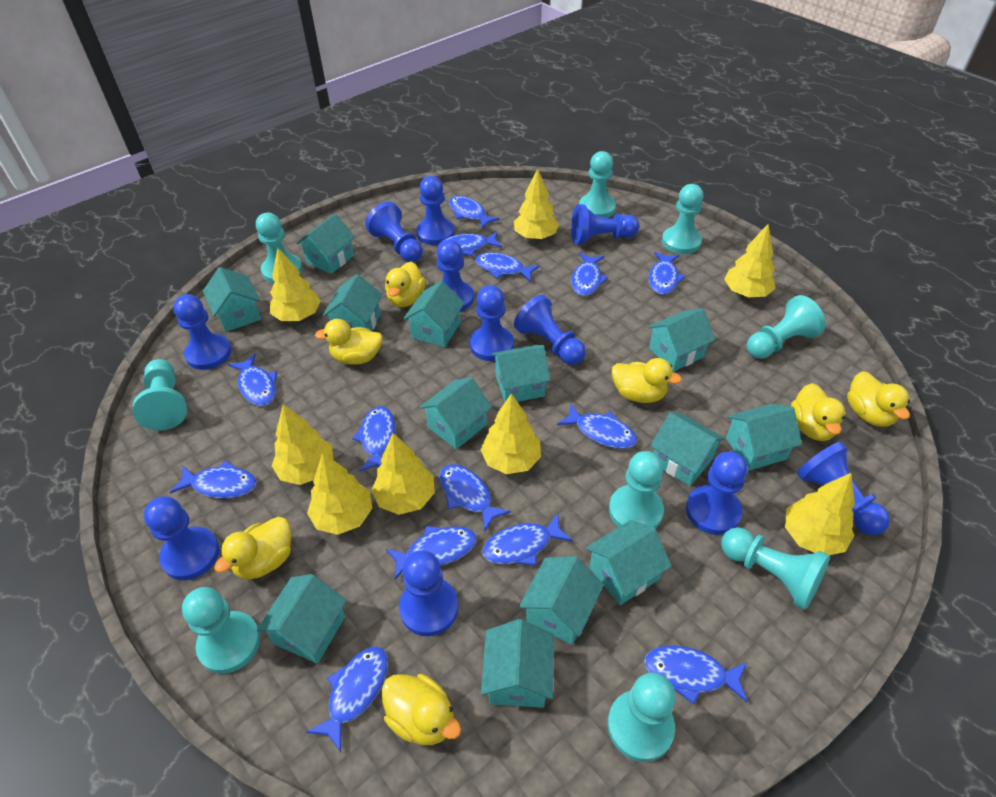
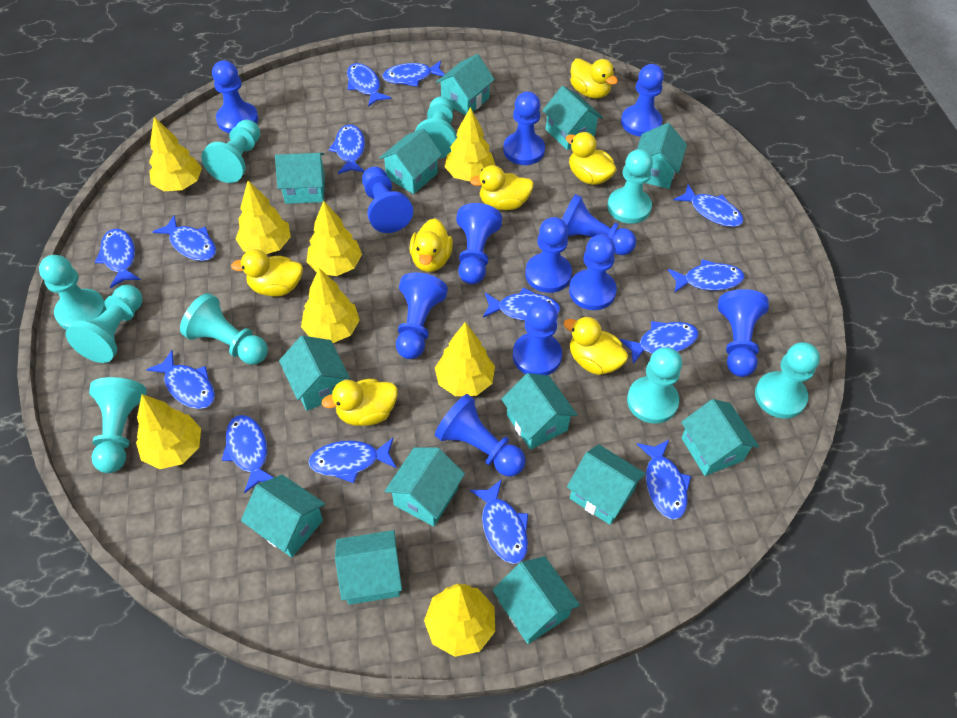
blue pawn: [144,496,219,580] [173,294,231,370] [365,202,423,262] [399,550,458,636] [416,176,454,245] [437,239,474,312] [470,285,514,361] [514,295,586,365] [571,204,639,244] [686,451,748,535] [797,442,890,535] = 11 -> [212,60,258,133] [362,167,413,233] [396,273,448,359] [435,394,526,476] [456,203,502,284] [503,91,545,165] [513,301,562,375] [525,217,572,293] [562,194,636,255] [569,234,617,310] [621,64,664,137] [718,289,769,377] = 12

